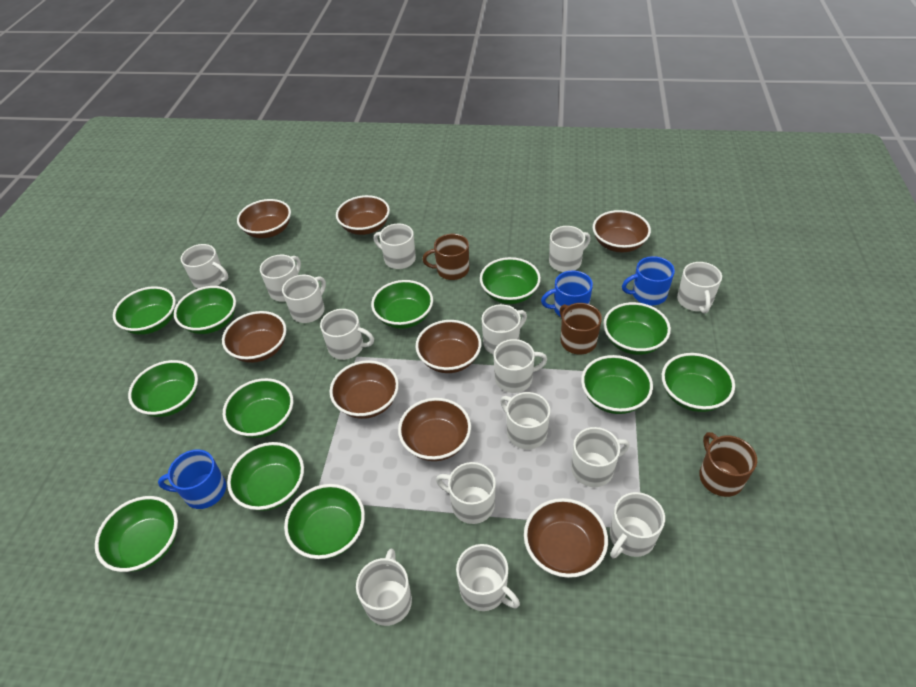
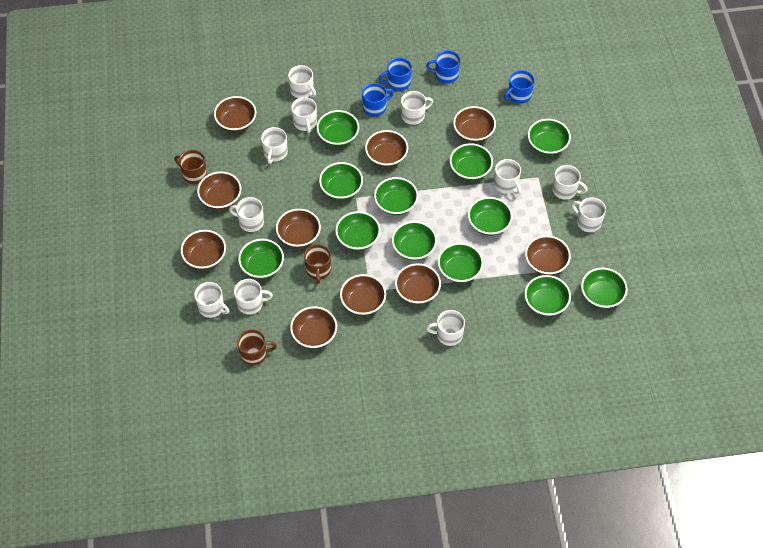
blue mug: [158,450,226,509] [541,270,593,317] [622,256,675,305] = 3 -> [362,83,394,117] [379,58,412,91] [426,50,460,83] [504,70,535,104] = 4
brown bowl: [222,311,287,363] [237,199,291,238] [329,360,399,419] [336,195,390,235] [398,398,471,461] [416,320,482,373] [524,498,608,578] [593,210,651,252] = 8 -> [181,230,226,270] [197,171,241,210] [214,96,256,132] [276,209,321,248] [290,306,337,349] [340,274,386,315] [365,130,408,167] [395,263,441,304] [453,106,496,142] [525,235,571,275] = 10
white mug: [181,244,228,289] [260,255,301,302] [282,275,326,323] [320,309,374,360] [356,549,412,626] [374,223,416,269] [436,462,496,524] [456,544,520,611] [482,304,527,355] [494,339,547,393] [500,392,550,449] [549,226,591,272] [571,427,630,487] [610,492,665,558] [677,262,722,314] = 15 -> [194,282,229,318] [229,197,264,232] [234,279,273,314] [261,127,288,164] [288,65,316,98] [291,97,317,133] [401,91,433,125] [426,310,465,346] [494,159,521,194] [552,165,588,200] [572,197,606,232] = 11

